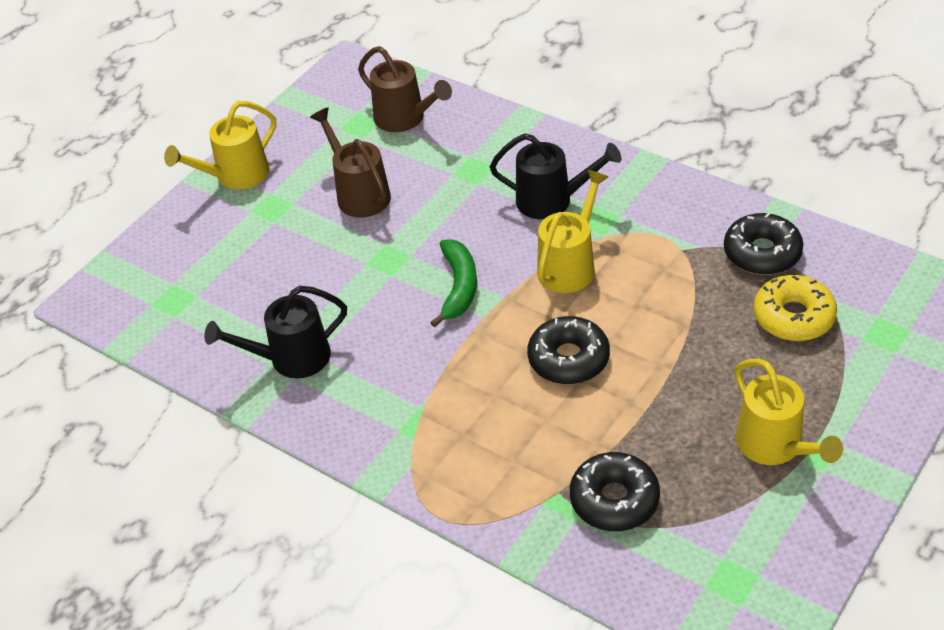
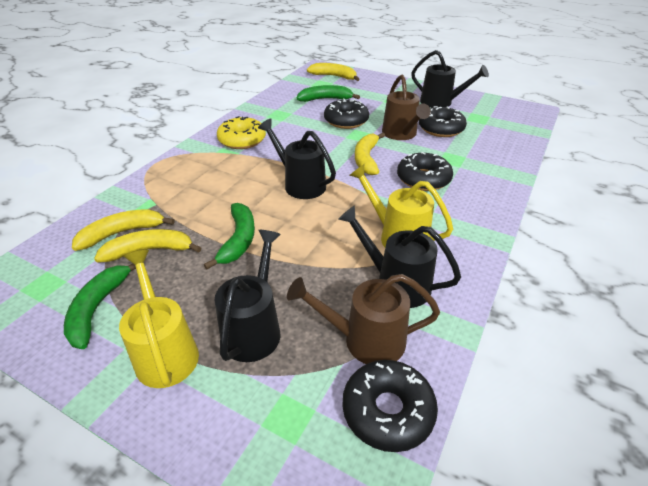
black donut: [527,316,610,384] [570,452,660,531] [724,213,803,275] = 3 -> [324,99,369,129] [343,360,438,452] [397,152,453,191] [419,106,467,137] = 4
black watering can: [204,286,347,378] [490,133,621,219] = 2 -> [215,230,281,362] [258,119,336,199] [338,206,461,308] [411,50,489,108] = 4
green banana: [430,239,477,327] = 1 -> [64,264,136,349] [204,203,255,269] [297,85,360,102] = 3
yellow banana: none = 0 -> [72,210,175,251] [94,229,201,263] [307,63,360,81] [355,133,385,175] = 4
yellow watering can: [164,101,276,189] [537,170,608,293] [735,359,843,465] = 3 -> [119,250,199,388] [349,164,453,247] = 2

